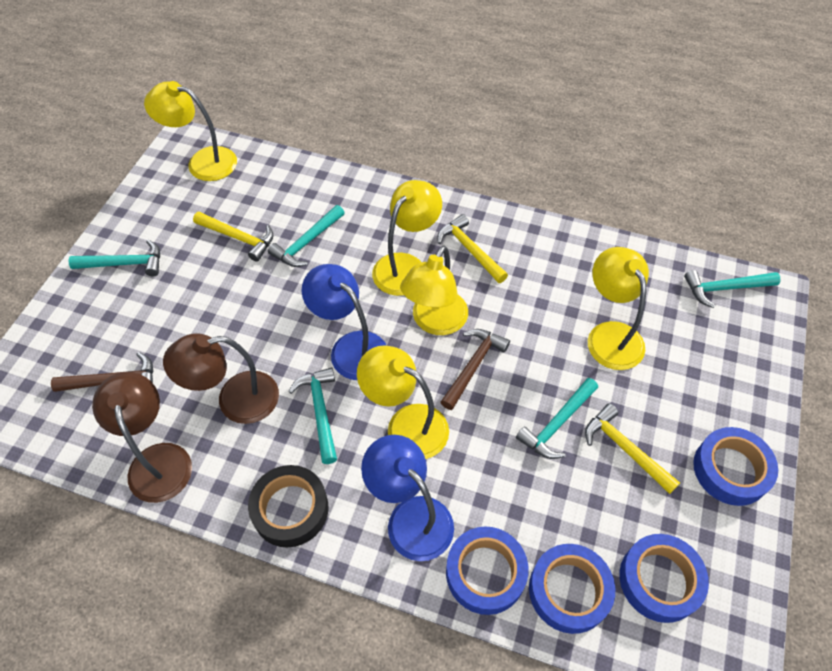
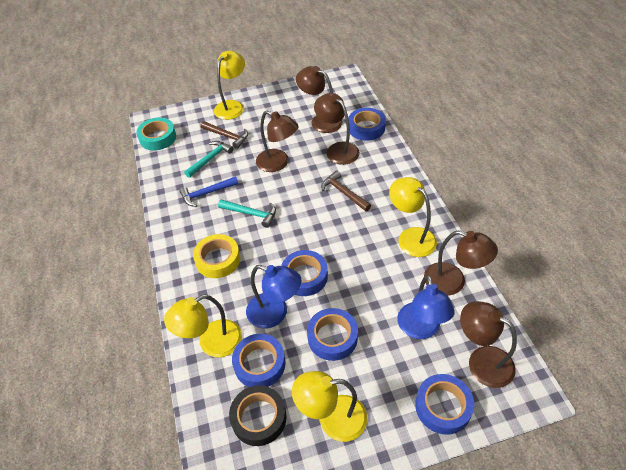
blue hammer: none = 0 -> [179,176,238,207] = 1
blue tape: [446,526,528,615] [529,544,615,634] [620,534,709,623] [693,427,778,506] = 4 -> [232,334,286,387] [281,250,328,296] [307,308,358,361] [348,108,386,141] [415,374,474,435] = 5
brown lamp: [92,372,192,503] [163,333,279,424] = 2 -> [256,110,299,172] [296,66,343,133] [314,93,360,165] [424,230,498,296] [460,301,517,388] = 5
turquoise hammer: [68,240,160,276] [268,205,345,267] [288,367,337,464] [516,378,598,459] [684,270,781,308] = 5 -> [184,141,233,178] [218,200,276,228] = 2
turquoise tape: none = 0 -> [137,118,176,150] = 1
yellow hammer: [193,212,274,262] [437,214,508,283] [585,404,680,494] = 3 -> none = 0
yellow lamp: [144,81,237,181] [357,345,449,459] [372,180,442,296] [400,246,468,335] [588,247,649,370] = 5 -> [164,294,242,357] [214,51,245,120] [292,371,367,442] [389,177,437,257] = 4
yellow tape: none = 0 -> [193,234,240,278] = 1

